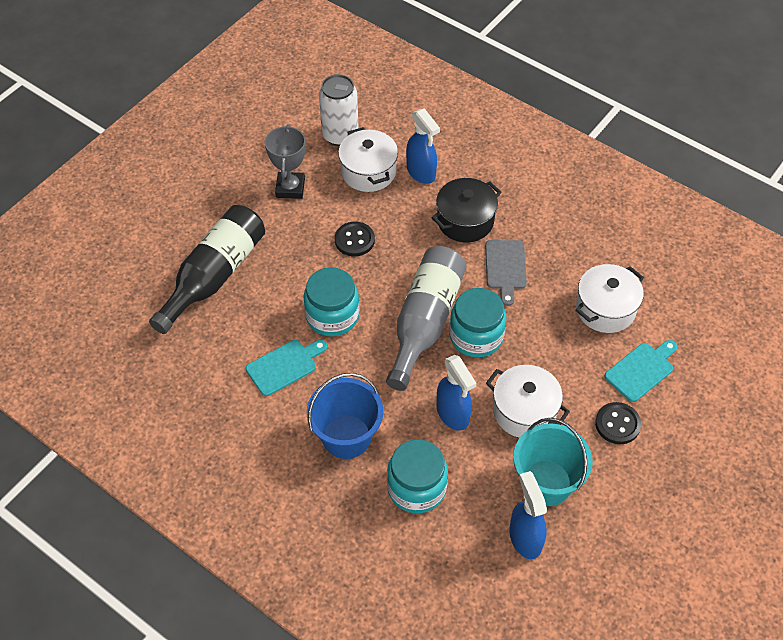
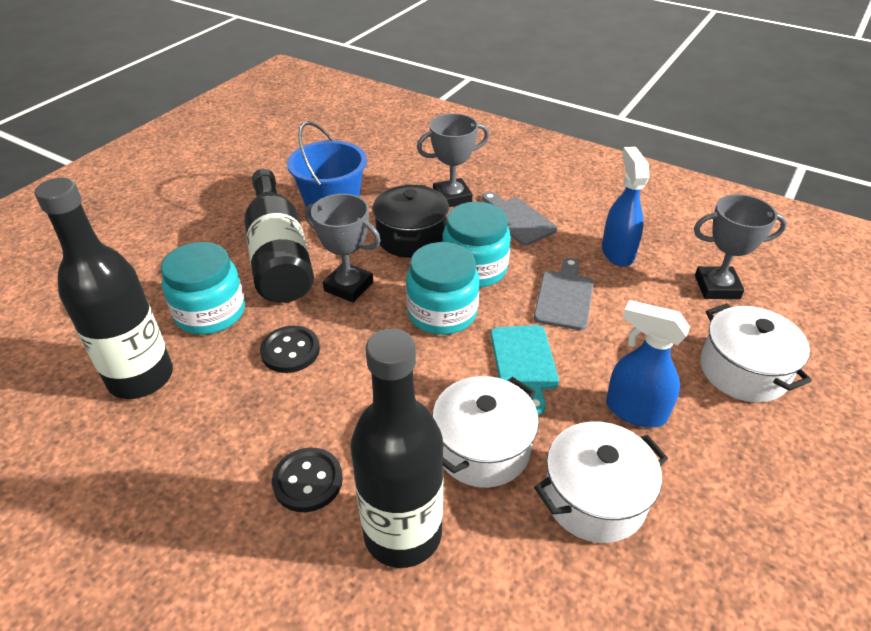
black bottle: [149,205,265,334] = 1 -> [34,178,173,399] [244,169,314,303] [350,328,443,568] = 3
blue spray bottle: [406,108,440,184] [437,355,477,430] [509,471,547,559] = 3 -> [602,147,649,267] [606,300,690,427] = 2
grey bottle: [386,246,466,391] = 1 -> none = 0
grey cutting board: [485,240,527,306] = 1 -> [482,192,557,245] [534,258,594,330] = 2
grey trophy: [265,124,306,199] = 1 -> [305,194,381,303] [417,113,489,207] [694,194,787,299] = 3
turquoise bucket: [513,418,593,506] = 1 -> none = 0
turquoise cutting board: [246,340,327,396] [604,340,677,402] = 2 -> [491,325,559,415] = 1
white can: [319,74,359,146] = 1 -> none = 0

